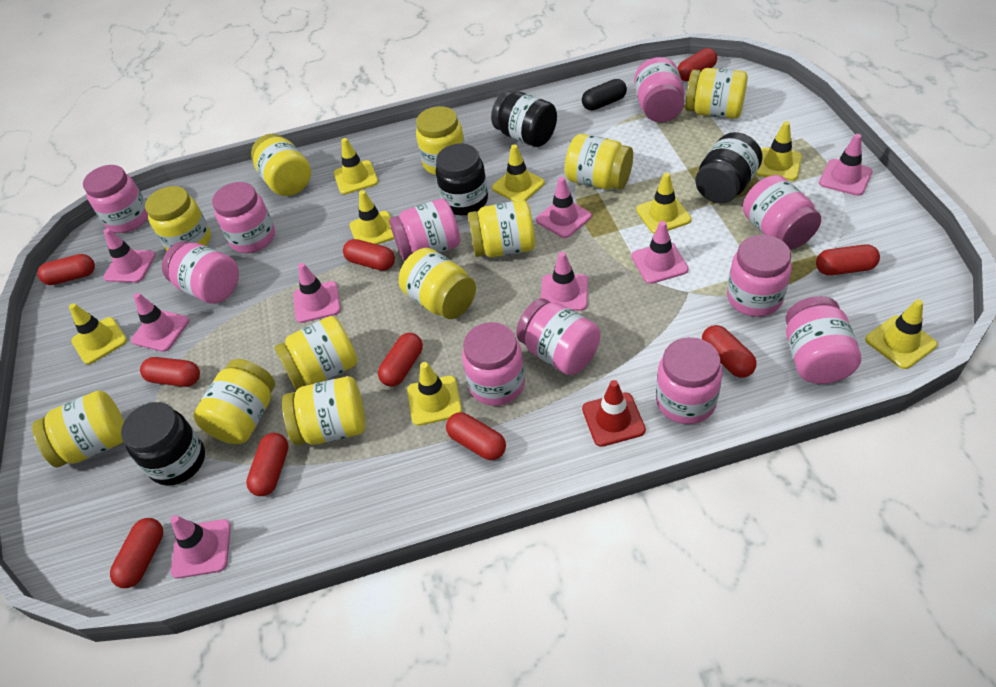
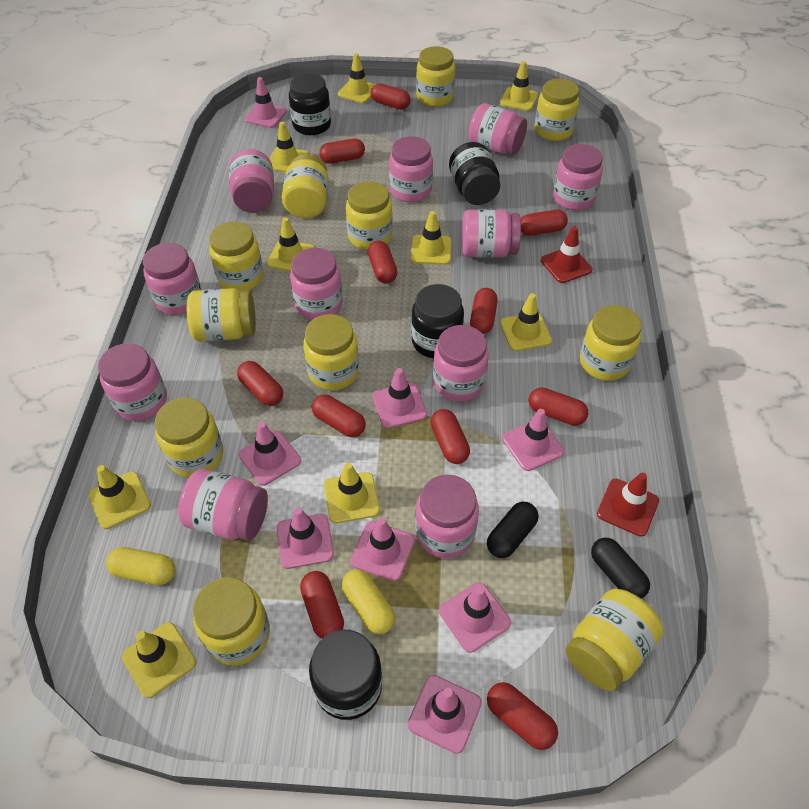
black capsule: [582,79,627,111] = 1 -> [487,502,539,558] [591,538,650,599] = 2
red capsule: [37,254,95,285] [110,518,163,588] [140,357,200,387] [246,433,289,496] [343,239,395,271] [378,333,423,387] [446,412,506,460] [678,48,717,81] [702,325,757,378] [816,245,880,275] = 10 -> [237,361,283,406] [300,571,344,639] [312,395,366,437] [319,139,365,163] [368,241,398,284] [371,83,411,109] [431,409,470,464] [470,288,498,334] [487,682,558,750] [521,210,568,236] [529,388,589,426] = 11
red traffic cone: [582,380,646,447] = 1 -> [541,226,593,283] [597,473,659,537] = 2
yellow capsule: none = 0 -> [106,547,175,585] [342,569,395,634] = 2
yellow traffic cone: [69,303,127,364] [334,138,378,195] [349,190,394,245] [407,362,462,426] [492,144,545,201] [636,173,692,234] [755,121,802,181] [865,299,937,369] = 8 -> [88,465,151,529] [122,622,196,698] [267,217,315,272] [269,122,308,172] [324,463,380,524] [338,53,375,103] [411,211,451,265] [500,61,538,111] [500,293,552,351] = 9

